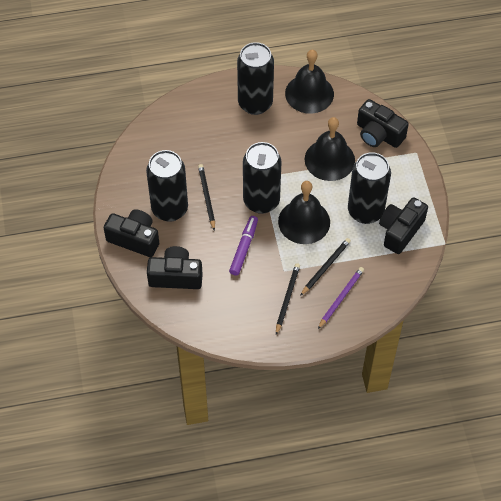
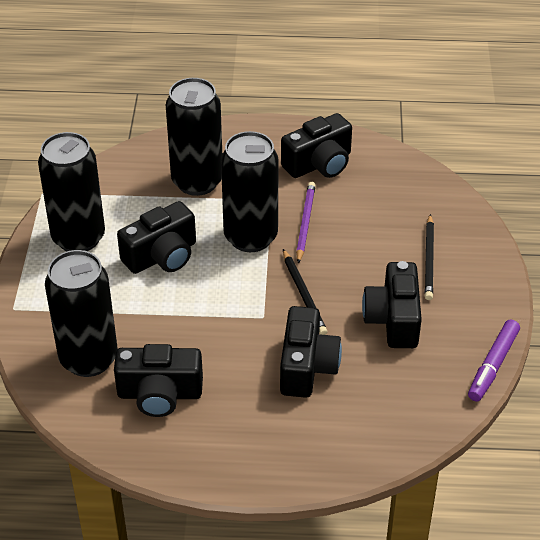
black bell: [278,181,330,244] [285,50,334,114] [305,117,355,181] = 3 -> none = 0
black camera: [104,209,159,257] [147,246,203,289] [357,99,409,148] [379,197,428,254] = 4 -> [114,344,203,417] [117,201,196,274] [280,306,342,398] [281,113,352,178] [362,261,422,348] = 5
black pencil: [198,164,215,231] [276,263,300,335] [300,238,351,296] = 3 -> [283,249,328,335] [425,214,434,300] = 2

